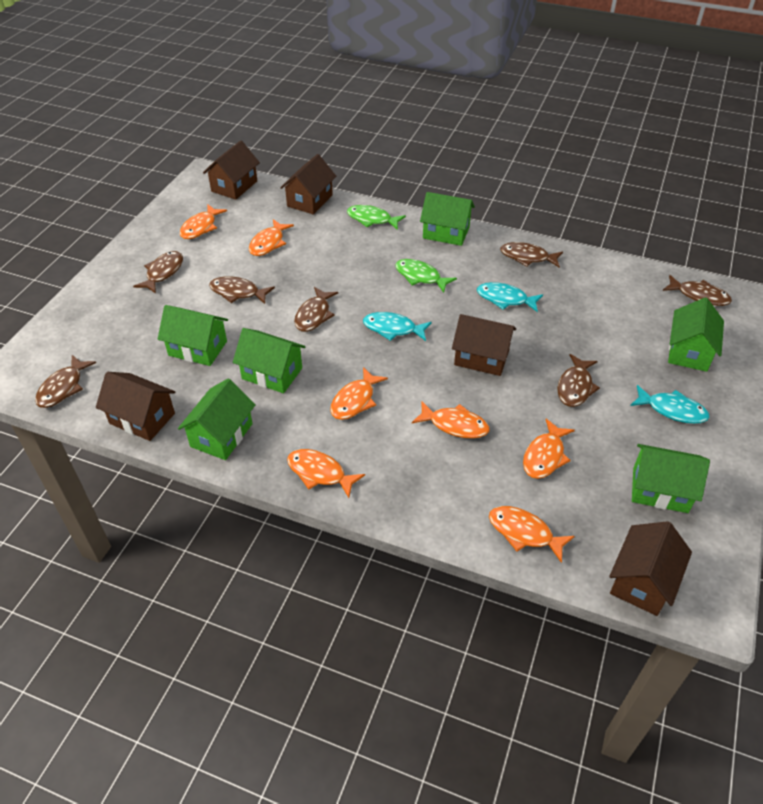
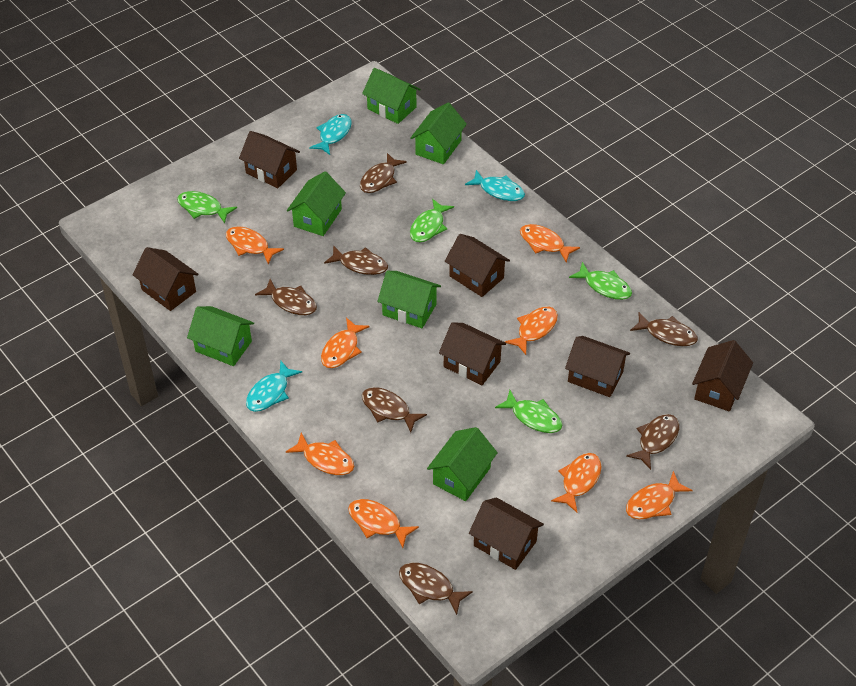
brown house: [96,372,175,441] [203,140,260,200] [280,154,336,215] [452,314,516,376] [609,521,692,616] = 5 -> [132,247,198,311] [239,131,300,188] [439,323,506,385] [445,234,510,297] [469,497,544,570] [565,336,630,397] [692,340,753,412] = 7
green fish: [347,205,406,230] [395,259,457,293] = 2 -> [177,191,237,224] [410,199,454,242] [495,390,562,433] [569,262,632,300] = 4
orange fish: [180,205,227,239] [249,219,294,256] [287,449,365,498] [330,367,388,420] [412,401,490,439] [489,506,575,563] [523,419,575,479] = 7 -> [226,226,284,264] [286,433,354,475] [321,318,369,368] [348,499,419,548] [505,306,558,355] [520,224,580,263] [551,453,602,513] [626,471,693,519] = 8

